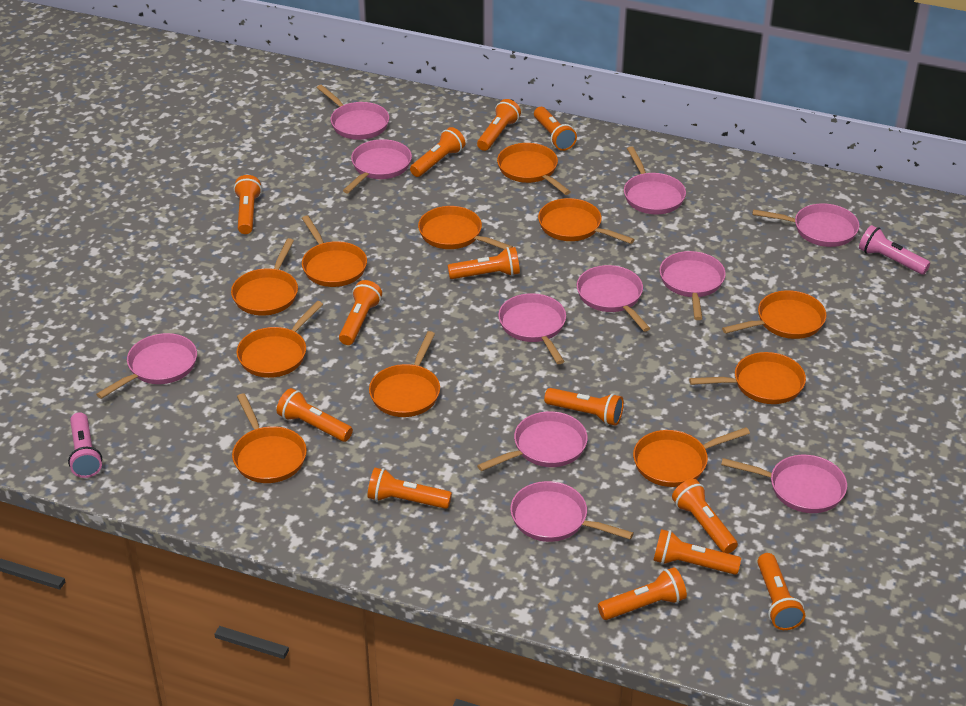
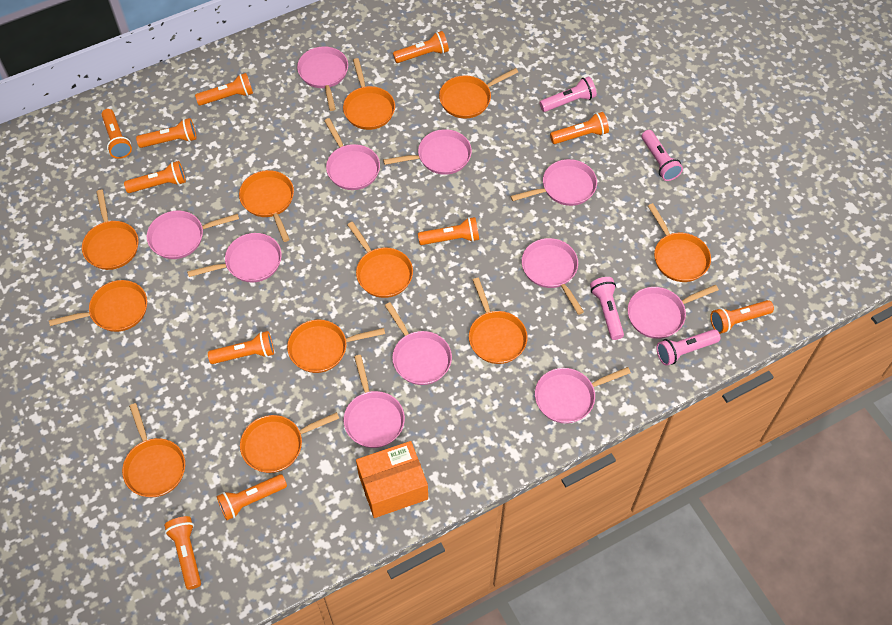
orange box: none = 0 -> [356,441,428,518] = 1
orange flashlight: [234,175,262,234] [277,388,353,442] [339,280,382,345] [368,468,452,509] [410,127,465,177] [448,247,520,279] [477,99,521,151] [534,107,577,151] [544,388,624,426] [598,567,687,620] [653,529,741,575] [672,479,738,554] [757,553,805,630] = 13 -> [101,109,132,159] [124,161,186,193] [136,118,197,148] [164,516,201,590] [195,73,253,106] [208,331,274,364] [217,474,287,520] [393,31,449,63] [418,217,479,245] [550,112,609,144] [710,300,774,334] = 11
pink flashlight: [68,412,102,478] [859,225,930,274] = 2 -> [539,76,597,112] [590,277,624,340] [642,130,683,181] [656,329,720,366] = 4

